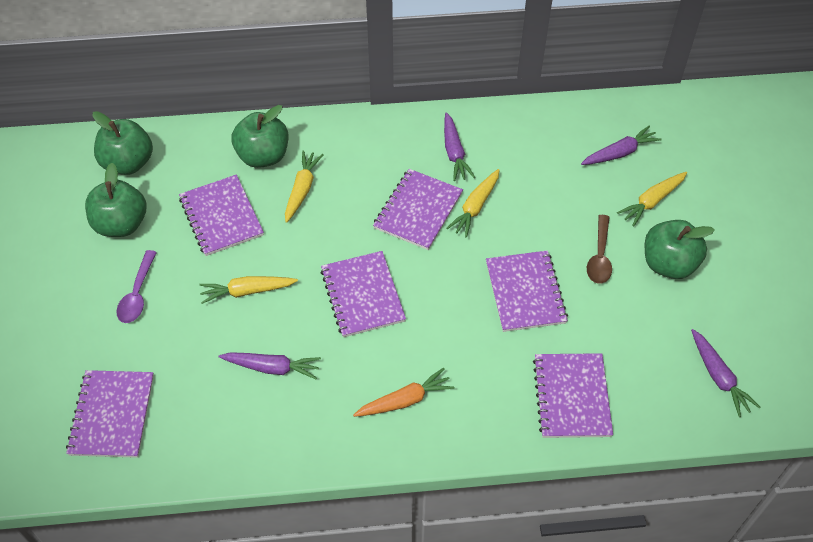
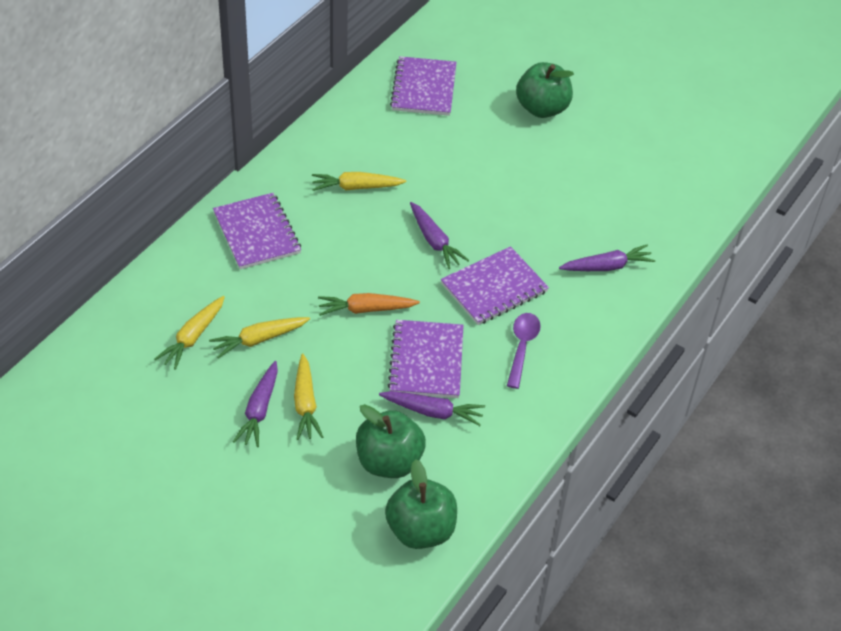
brown spoon: [587,215,612,284] = 1 -> none = 0
green apple: [85,163,147,237] [92,111,153,175] [232,105,288,168] [645,220,715,279] = 4 -> [356,404,426,478] [385,459,457,549] [516,62,574,118] = 3
purple notebook: [66,370,154,458] [179,175,264,256] [321,251,406,337] [373,169,463,250] [486,251,568,332] [533,353,613,438] = 6 -> [213,193,301,269] [388,320,464,398] [390,56,457,116] [441,246,549,325] = 4

